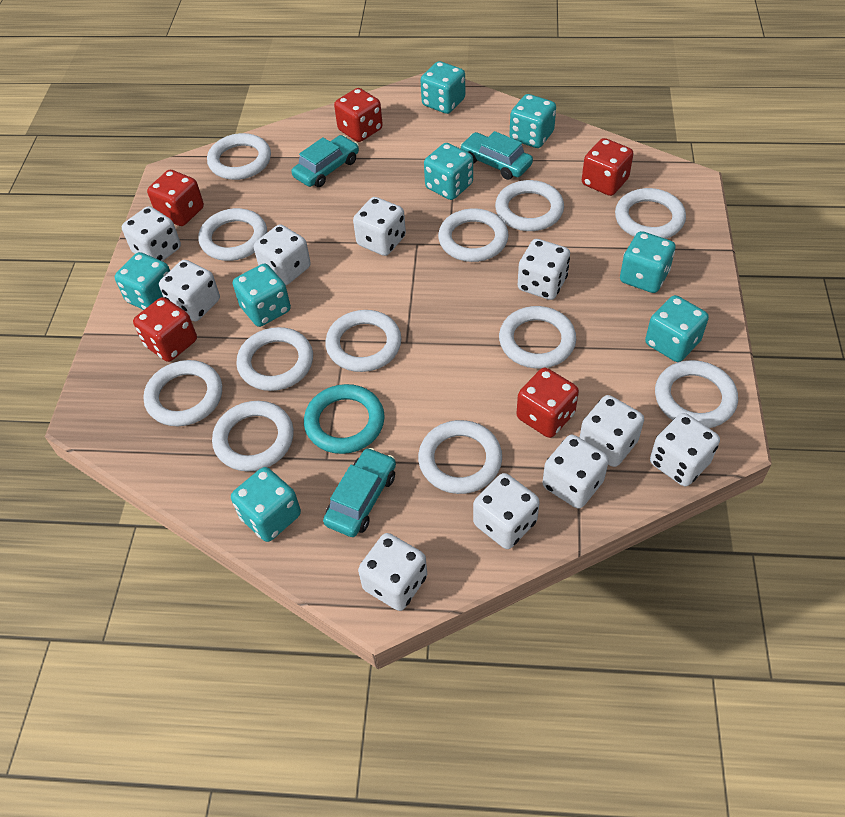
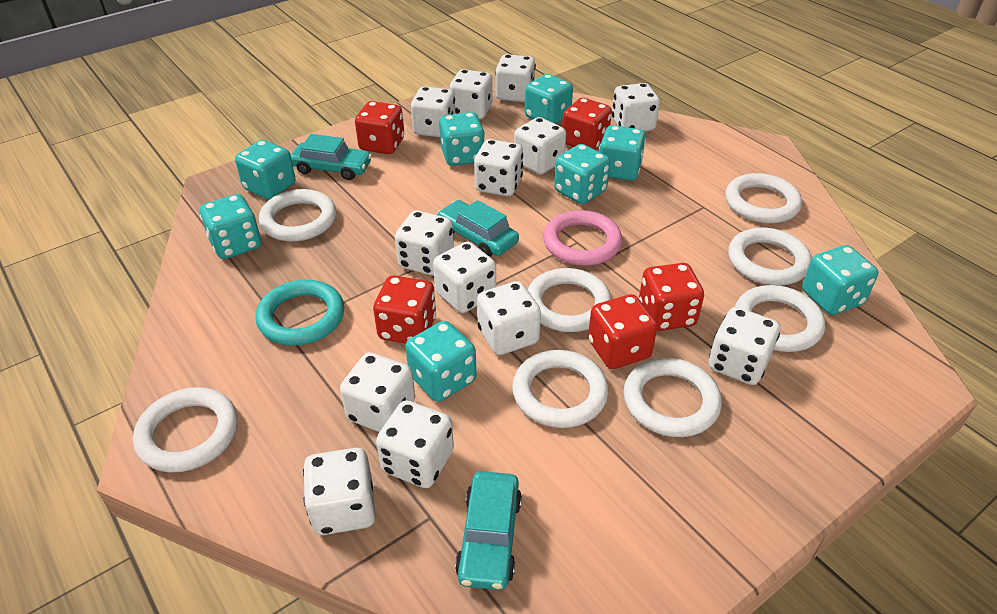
pink ring: none = 0 -> [543,210,622,266] = 1
white dice: [122,206,181,261] [159,260,220,321] [254,224,311,285] [353,197,406,256] [358,533,427,611] [473,473,540,549] [518,239,570,300] [543,435,609,509] [579,395,644,467] [650,413,720,486] = 10 -> [303,448,376,535] [340,352,415,432] [376,400,454,488] [395,210,454,276] [411,87,455,137] [433,242,496,313] [449,69,493,119] [474,139,523,196] [477,281,541,355] [495,54,536,102] [514,117,566,175] [612,83,660,132] [709,307,780,385] = 13
white ring: [143,360,222,426] [198,208,267,261] [207,133,271,180] [212,401,294,471] [236,327,313,391] [325,310,401,372] [418,420,502,494] [438,208,509,262] [495,180,564,231] [499,306,576,369] [615,188,686,239] [655,360,738,428] = 12 -> [133,387,238,473] [259,189,336,242] [512,350,608,428] [528,268,611,332] [624,358,722,437] [725,173,802,224] [728,228,812,285] [735,285,825,352] = 8

